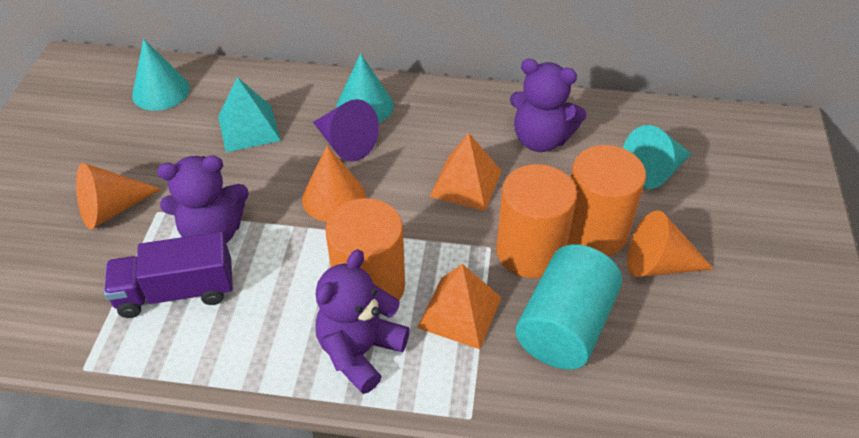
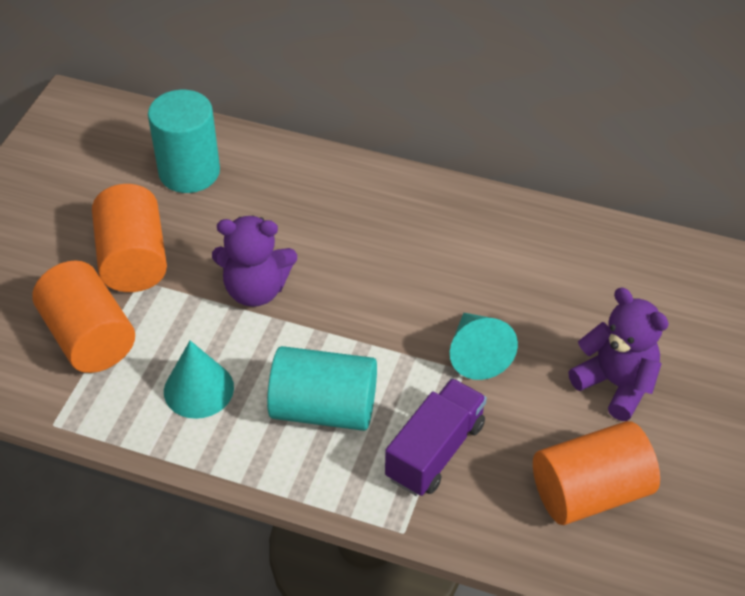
orange cone: [76,163,161,229] [302,146,366,222] [627,211,714,277] = 3 -> none = 0
orange pyramid: [417,264,502,349] [429,133,502,211] = 2 -> none = 0
purple cone: [313,99,379,161] = 1 -> none = 0
purple teddy bear: [157,156,249,243] [315,249,410,394] [510,59,586,152] = 3 -> [212,215,297,307] [568,288,669,421] = 2
turquoise cone: [132,39,190,111] [336,54,394,123] [623,125,691,189] = 3 -> [164,341,234,419] [450,313,518,380] = 2
turquoise cylinder: [516,244,622,369] = 1 -> [148,90,220,193] [267,346,377,431] = 2
turquoise pyramid: [218,77,281,152] = 1 -> none = 0

